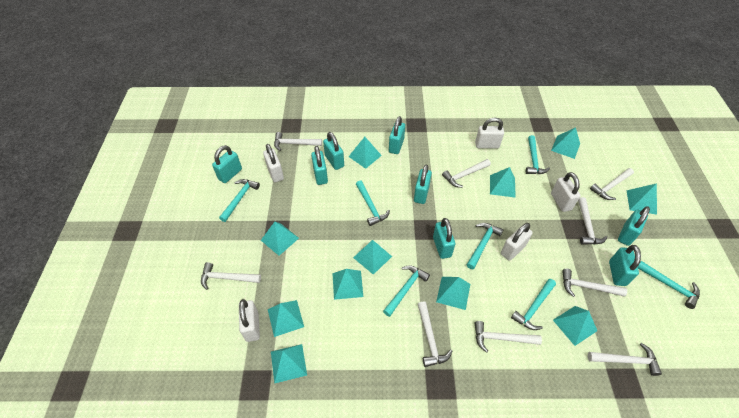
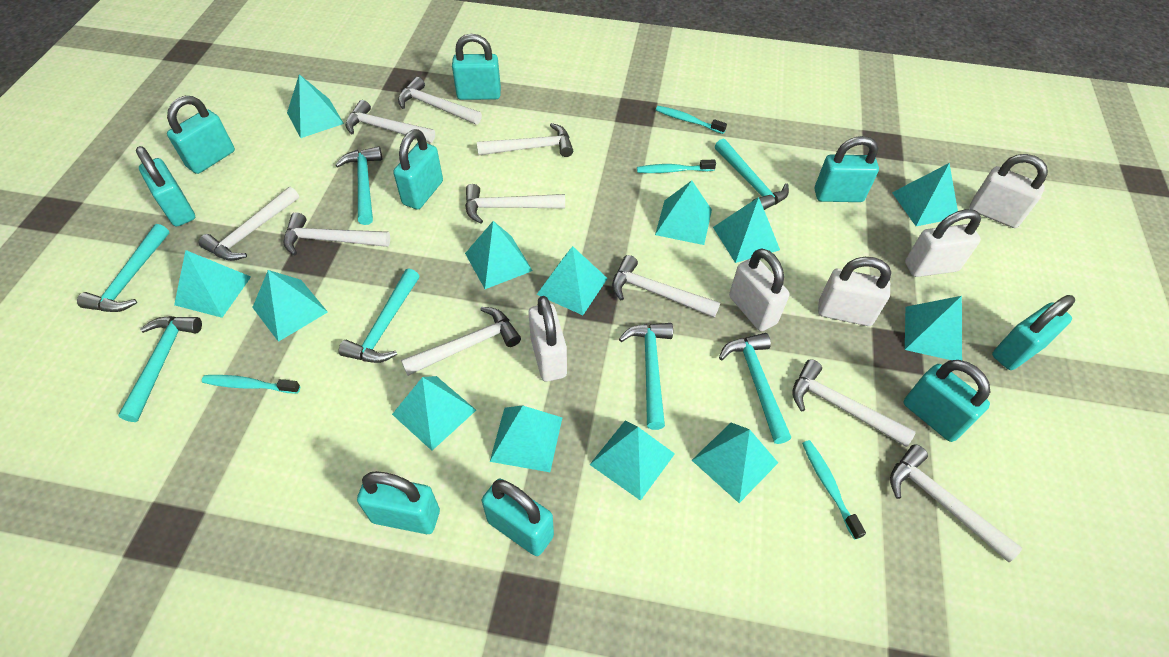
turquoise padlock: [212,145,242,183] [311,146,328,185] [323,132,344,170] [389,116,405,154] [414,165,432,204] [433,218,455,259] [609,245,641,286] [618,206,650,246] = 8 -> [136,146,195,226] [167,96,235,174] [357,471,440,534] [393,129,443,210] [452,34,501,100] [482,479,554,556] [815,136,879,202] [904,360,990,442] [992,295,1075,370] = 9
turquoise pyramid: [261,222,299,256] [268,300,304,337] [271,344,307,384] [332,269,363,300] [348,137,382,169] [353,240,392,275] [436,277,470,310] [490,167,516,198] [551,127,580,159] [553,306,597,346] [626,183,657,215] = 11 -> [174,250,251,318] [252,270,328,342] [287,74,344,138] [392,376,476,451] [465,221,533,289] [490,405,562,472] [537,246,608,315] [590,421,675,501] [655,180,712,245] [692,423,778,503] [713,197,780,263] [892,163,958,226] [905,296,962,360] = 13
turquoise toothbrush: none = 0 -> [202,375,300,394] [637,159,716,173] [656,106,727,134] [802,440,866,540] = 4
white hammer: [201,262,261,290] [274,132,322,151] [418,301,452,367] [442,159,491,188] [475,321,542,353] [562,269,627,297] [578,197,607,245] [588,343,662,376] [590,168,634,200] = 9 -> [199,187,299,261] [284,212,390,255] [345,100,435,143] [398,77,482,125] [401,307,521,376] [465,184,565,224] [477,123,573,157] [612,255,720,318] [792,359,916,447] [890,444,1022,562] = 10

